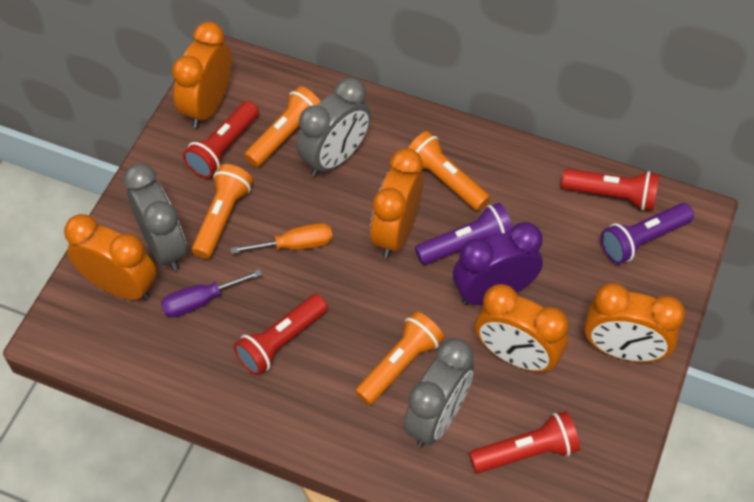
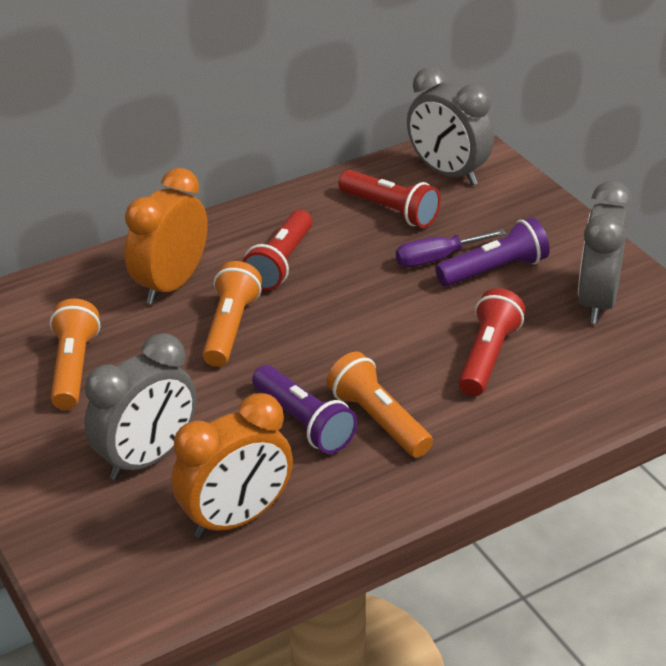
orange clock: [64,214,156,301] [172,21,231,128] [370,148,424,258] [475,284,569,373] [584,283,685,362] = 5 -> [125,168,208,304] [172,393,293,538] = 2
orange flashlight: [192,164,253,259] [244,86,321,167] [355,311,444,405] [408,131,490,211] = 4 -> [50,299,100,410] [203,261,262,367] [327,352,433,458] = 3
orange screwdriver: [231,223,333,254] = 1 -> none = 0
purple clock: [453,222,543,305] = 1 -> none = 0
red flashlight: [183,101,259,178] [234,294,328,376] [469,411,580,473] [561,169,659,211] = 4 -> [242,210,312,291] [339,170,441,228] [458,288,525,396] = 3

